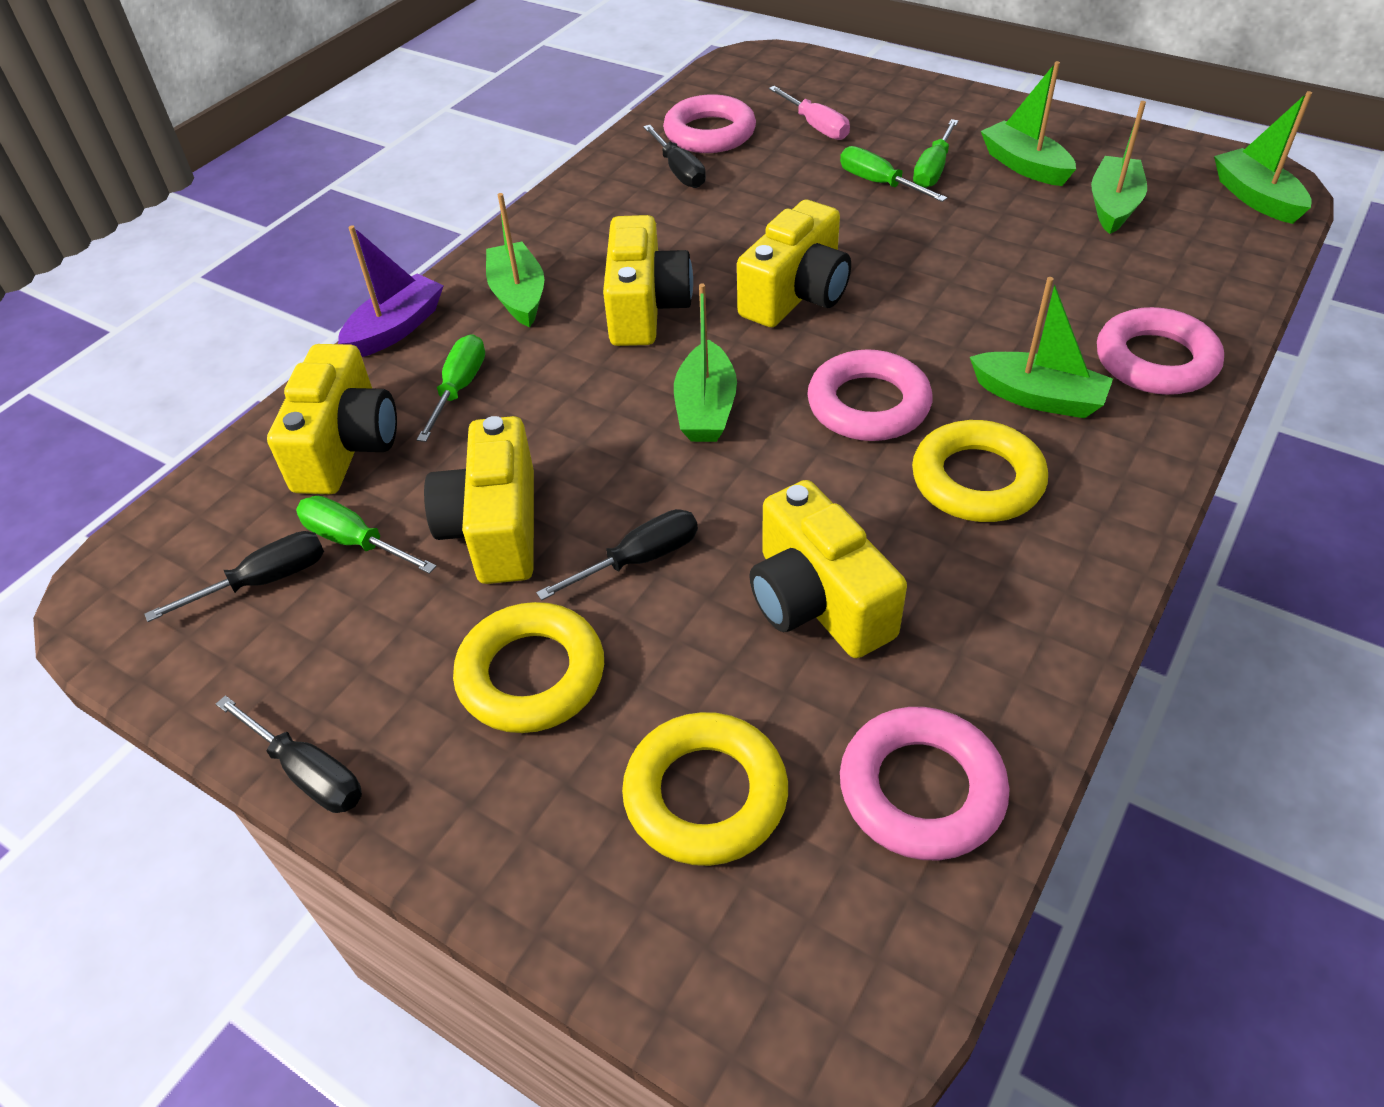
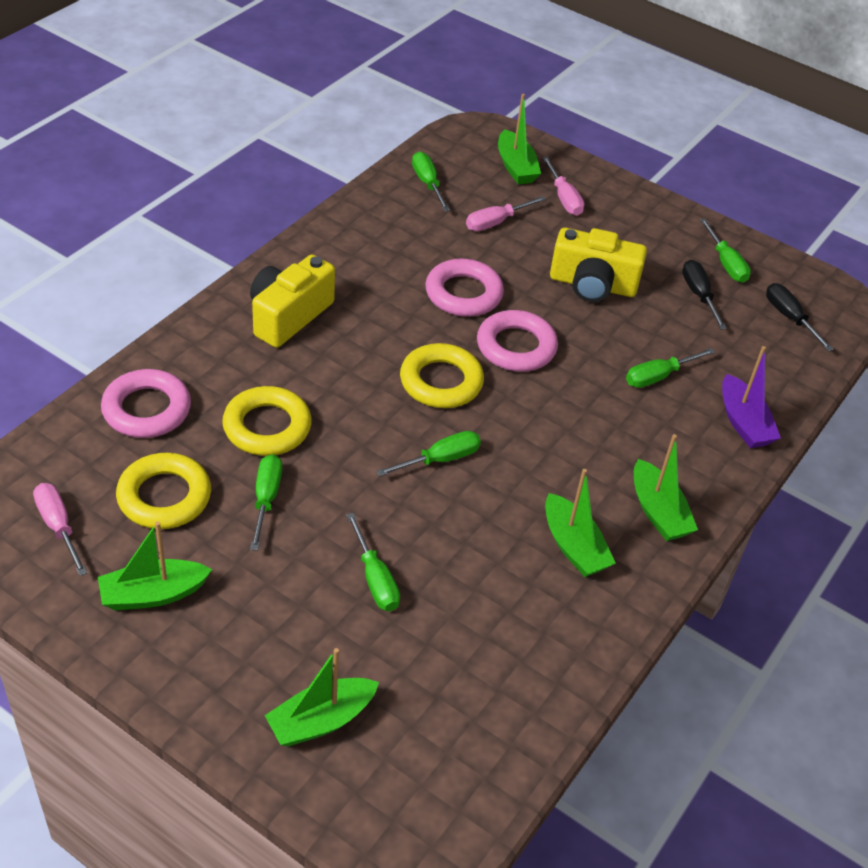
black screwdriver: [144,531,324,622] [216,695,362,813] [536,509,698,601] [643,125,706,188] = 4 -> [682,260,727,330] [766,283,834,351] = 2
green boat: [486,193,544,327] [674,283,737,442] [970,277,1113,418] [981,61,1076,186] [1091,101,1147,234] [1214,91,1312,224] = 6 -> [98,521,212,610] [265,648,379,747] [498,94,541,185] [545,469,616,577] [634,434,698,541] = 5
green screwdriver: [296,496,437,574] [417,334,485,442] [840,146,947,202] [913,119,958,188] = 4 -> [250,454,282,551] [346,513,400,611] [376,431,481,477] [412,151,450,211] [626,348,715,388] [700,219,751,283] = 6
pink ring: [663,94,756,153] [807,349,932,441] [840,707,1010,860] [1097,307,1224,395] = 4 -> [101,369,191,438] [425,259,504,317] [477,310,558,372] = 3
pink screwdriver: [769,86,850,140] = 1 -> [33,483,87,576] [466,196,546,231] [542,157,585,216] = 3
yellow camera: [267,344,397,494] [424,416,534,584] [603,215,693,346] [737,200,851,327] [749,480,907,658] = 5 -> [250,254,335,348] [550,228,647,302] = 2

